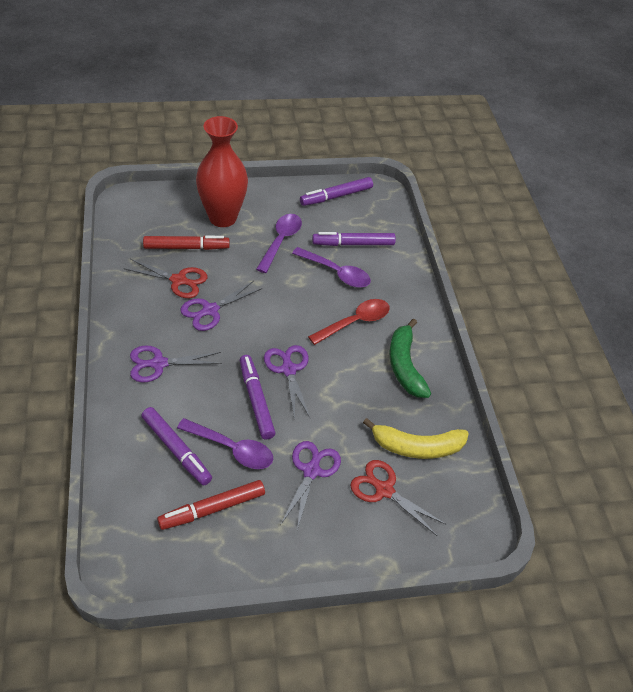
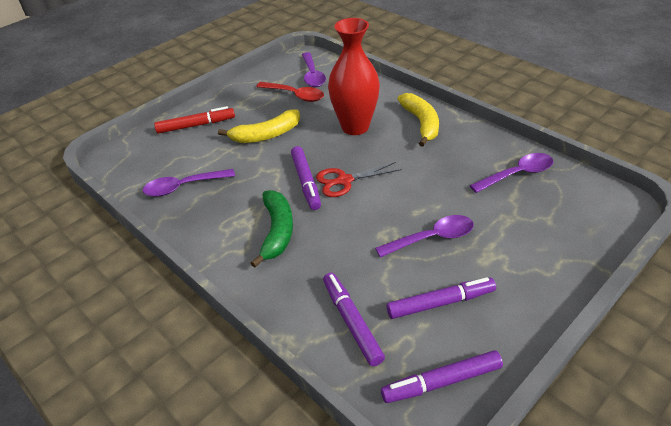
purple scissors: [130,345,222,382] [180,281,262,331] [264,345,310,420] [280,441,341,530] = 4 -> none = 0
purple spoon: [177,418,273,469] [256,214,302,273] [292,247,371,288] = 3 -> [143,169,235,197] [302,52,326,87] [375,215,474,257] [469,153,553,193] = 4
red marker: [143,236,230,250] [157,480,265,530] = 2 -> [154,106,235,134] = 1
red scissors: [124,259,208,298] [350,460,447,536] = 2 -> [316,162,402,197] = 1
yellow banana: [363,418,469,459] = 1 -> [218,110,300,143] [398,93,439,147] = 2

